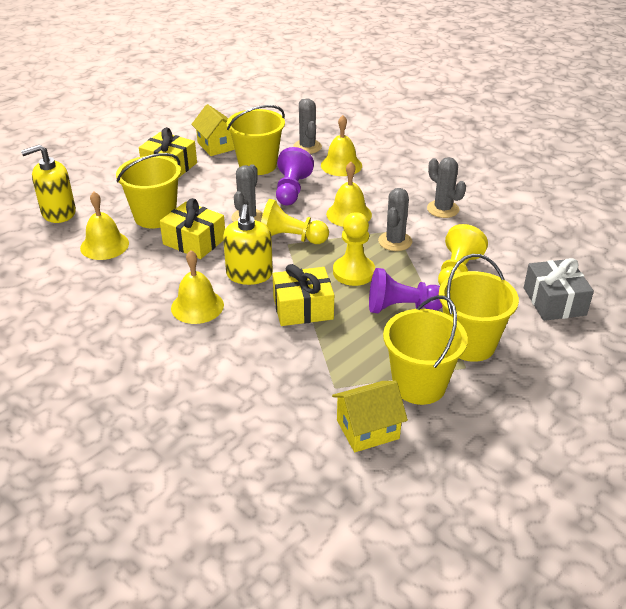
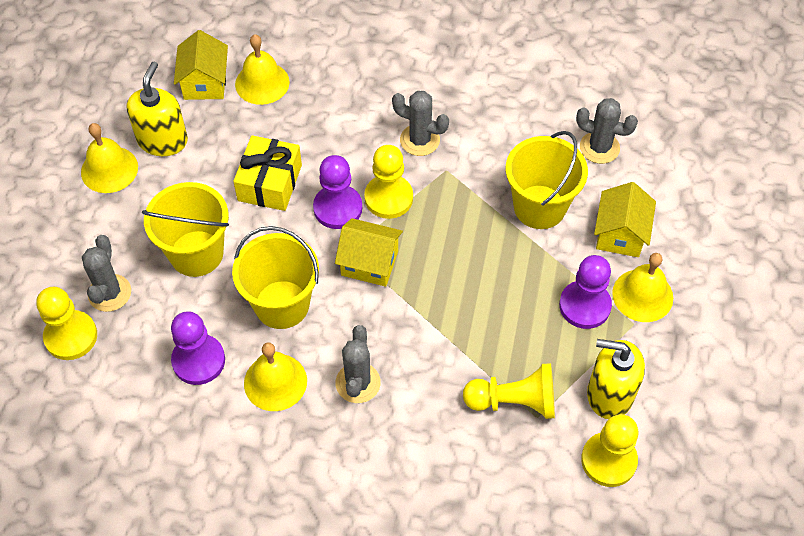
grey gift: [524,258,594,321] = 1 -> none = 0
purple pawn: [276,147,314,206] [369,268,442,313] = 2 -> [171,311,225,385] [313,155,362,229] [559,255,612,329] = 3
yellow bucket: [116,153,181,228] [227,105,285,175] [383,295,468,405] [439,254,519,362] = 4 -> [142,182,229,277] [232,226,319,329] [506,131,588,229] = 3
yellow gift: [139,127,197,177] [160,198,225,259] [273,264,334,326] = 3 -> [233,135,302,211] = 1
yellow house: [191,104,235,156] [332,381,408,452] = 2 -> [174,30,228,100] [335,218,403,287] [594,182,656,257] = 3
yellow pawn: [261,199,329,244] [333,212,375,286] [438,224,488,286] = 3 -> [36,287,97,360] [364,145,413,219] [463,363,555,419] [581,414,638,487] = 4

